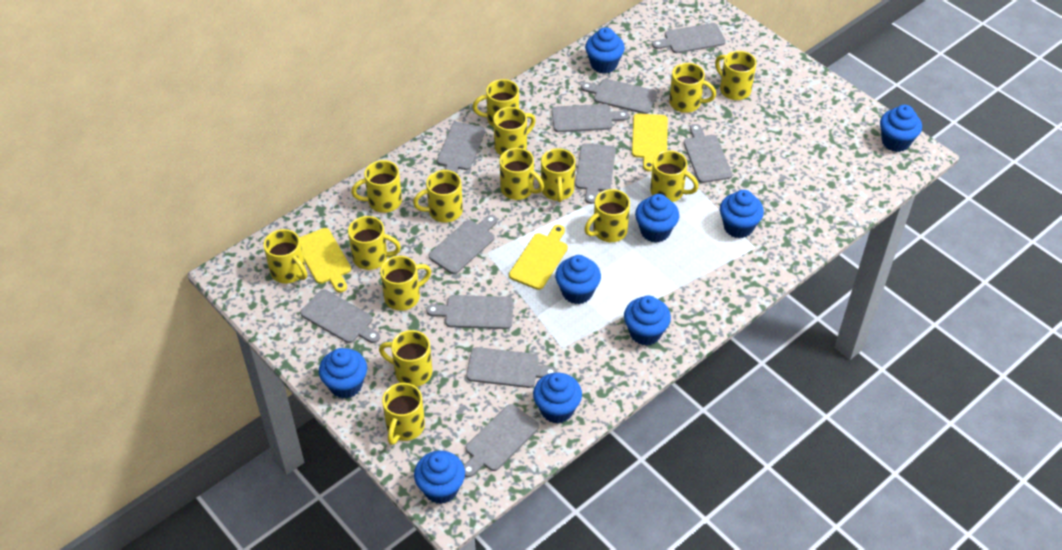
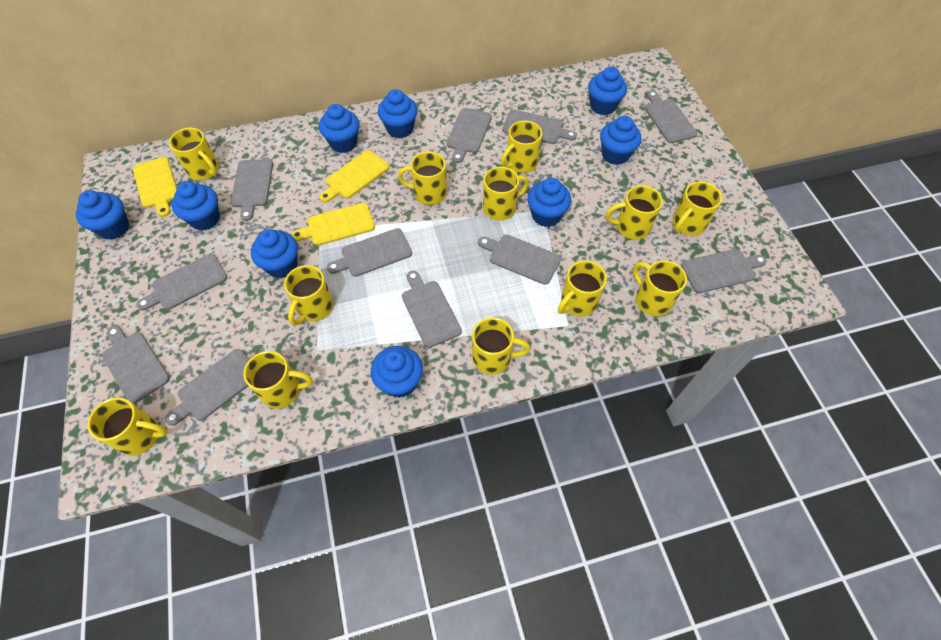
yellow mug: [263,229,307,283] [348,216,401,270] [351,160,402,213] [379,330,432,387] [380,256,431,311] [382,383,425,445] [413,170,463,223] [472,79,519,127] [493,107,536,155] [500,148,544,200] [541,148,576,202] [584,189,630,242] [650,150,699,202] [669,63,716,113] [715,51,757,100] = 15 -> [87,398,167,456] [169,128,219,180] [243,351,313,409] [284,265,334,325] [398,152,447,205] [472,317,530,375] [483,167,529,221] [501,120,542,173] [558,260,607,317] [606,185,663,240] [633,260,687,316] [672,181,722,236] = 12

